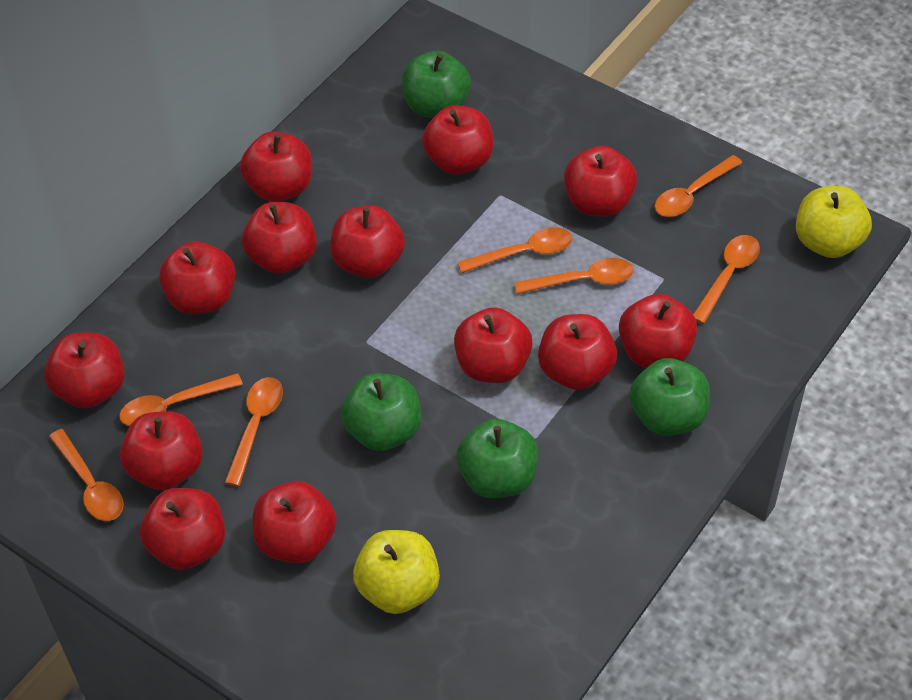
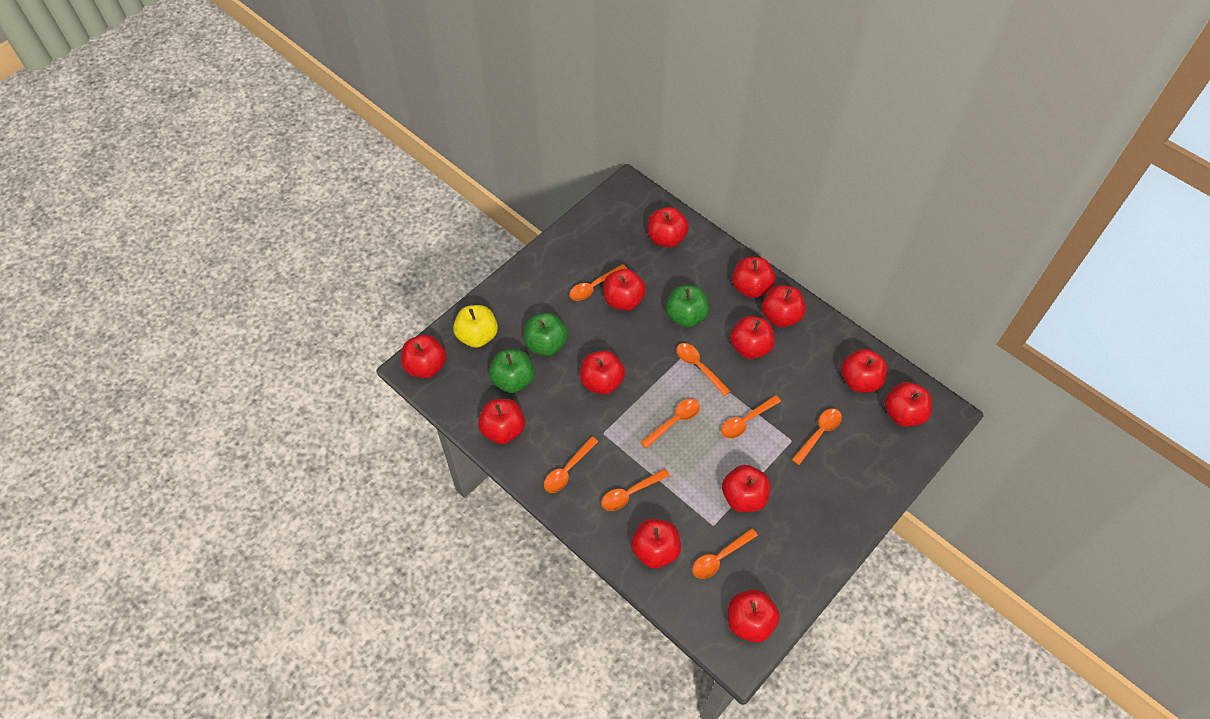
green apple: [341,373,421,451] [402,51,471,118] [456,419,538,498] [630,358,710,436] = 4 -> [489,349,534,393] [524,313,568,356] [666,285,710,327] = 3
orange spoon: [49,429,123,521] [119,373,243,426] [224,377,283,486] [457,227,573,273] [514,258,634,294] [655,155,742,217] [693,235,760,324] = 7 -> [544,436,599,493] [570,264,627,301] [601,469,670,511] [640,399,700,449] [676,343,730,396] [692,528,758,579] [721,395,781,438] [792,408,842,465] = 8
yellow apple: [353,530,440,614] [796,186,872,258] = 2 -> [453,305,498,348] = 1

